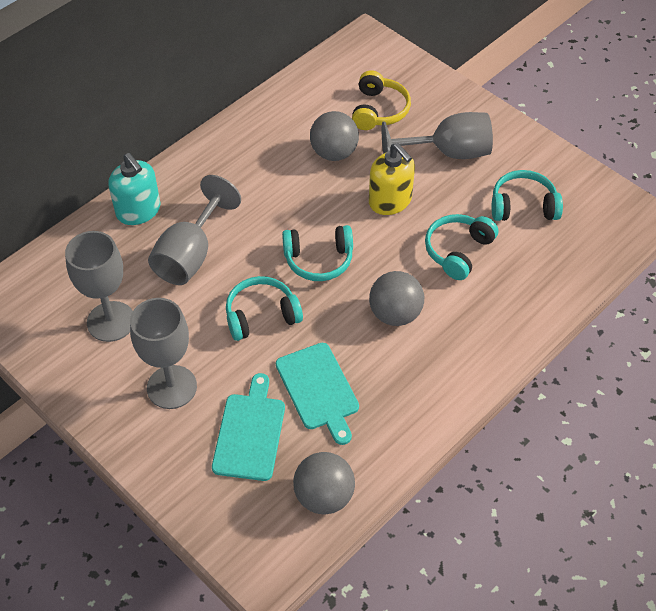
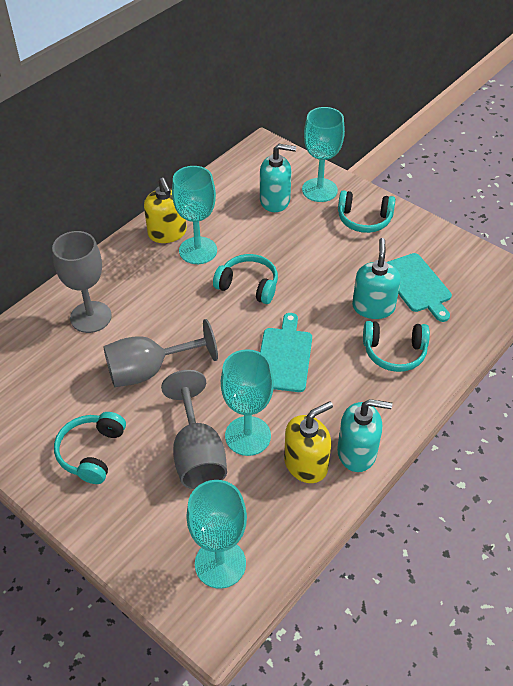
grey ball: [293,452,355,515] [310,111,359,161] [369,271,424,326] = 3 -> none = 0
grey goblet: [65,231,133,342] [130,298,197,409] [148,175,241,285] [382,112,493,159] = 4 -> [52,231,112,333] [103,319,218,387] [161,370,227,489] = 3
turquoise goblet: none = 0 -> [172,166,217,264] [186,480,247,589] [221,349,274,456] [302,107,345,202] = 4
turquoise soap dispenser: [108,153,160,225] = 1 -> [260,144,296,212] [337,399,392,472] [352,238,401,319] = 3
yellow headphones: [352,70,411,130] = 1 -> none = 0
yellow soap dispenser: [369,143,415,215] = 1 -> [144,178,187,243] [284,401,333,483] = 2

